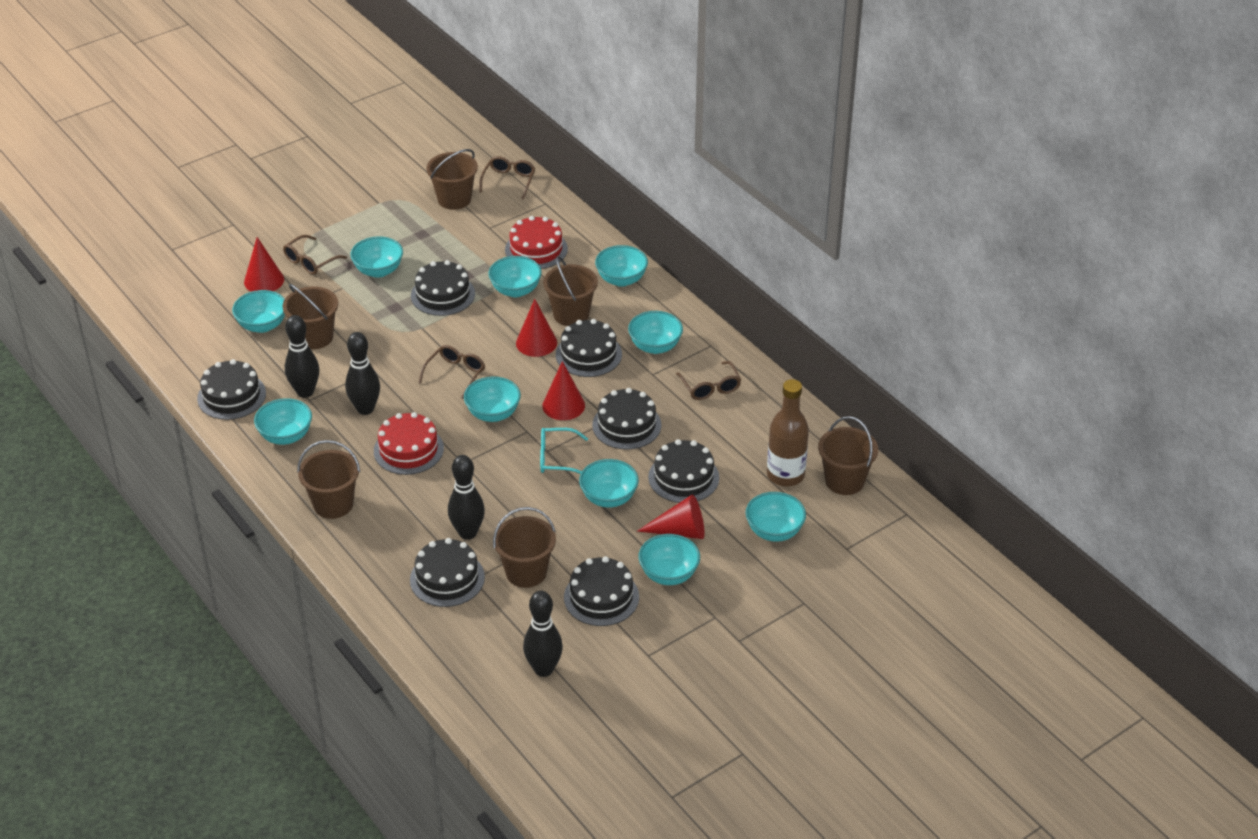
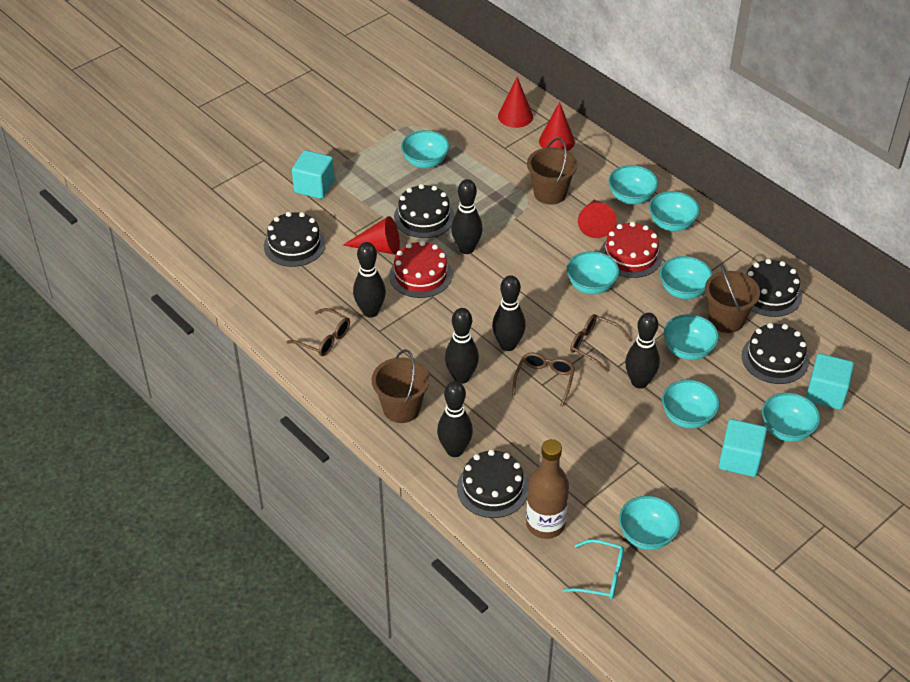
black bowling pin: [285,315,319,398] [345,332,380,415] [448,455,485,540] [523,591,563,677] = 4 -> [353,242,386,318] [437,381,473,457] [445,308,479,384] [451,179,483,254] [492,275,526,351] [625,313,660,389] = 6
black cake: [197,359,266,420] [410,538,485,607] [411,260,475,316] [556,319,622,377] [564,556,639,626] [592,388,662,450] [648,439,719,503] = 7 -> [264,212,326,267] [394,184,455,238] [457,450,528,518] [741,323,809,384] [746,259,802,317] = 5
brown bucket: [282,284,338,349] [297,440,360,519] [427,149,478,210] [493,507,556,588] [543,256,598,326] [818,416,878,495] = 6 -> [372,349,430,423] [527,138,577,205] [705,264,760,333] = 3
brown glasses: [283,235,347,275] [418,345,485,399] [479,156,536,199] [676,361,741,400] = 4 -> [287,308,350,356] [512,353,575,407] [570,314,631,372] = 3
turquoise bowl: [232,290,285,333] [254,398,312,445] [350,236,403,278] [464,376,521,422] [489,256,542,297] [579,459,639,508] [595,245,648,287] [628,311,683,354] [639,534,700,585] [746,492,806,542] = 10 -> [401,130,450,169] [567,251,619,294] [608,165,658,205] [619,496,680,550] [649,191,700,231] [660,256,713,299] [662,380,719,428] [664,314,719,360] [762,393,820,442] = 9
turquoise cube: none = 0 -> [292,150,335,199] [719,419,767,477] [806,354,854,410] = 3

